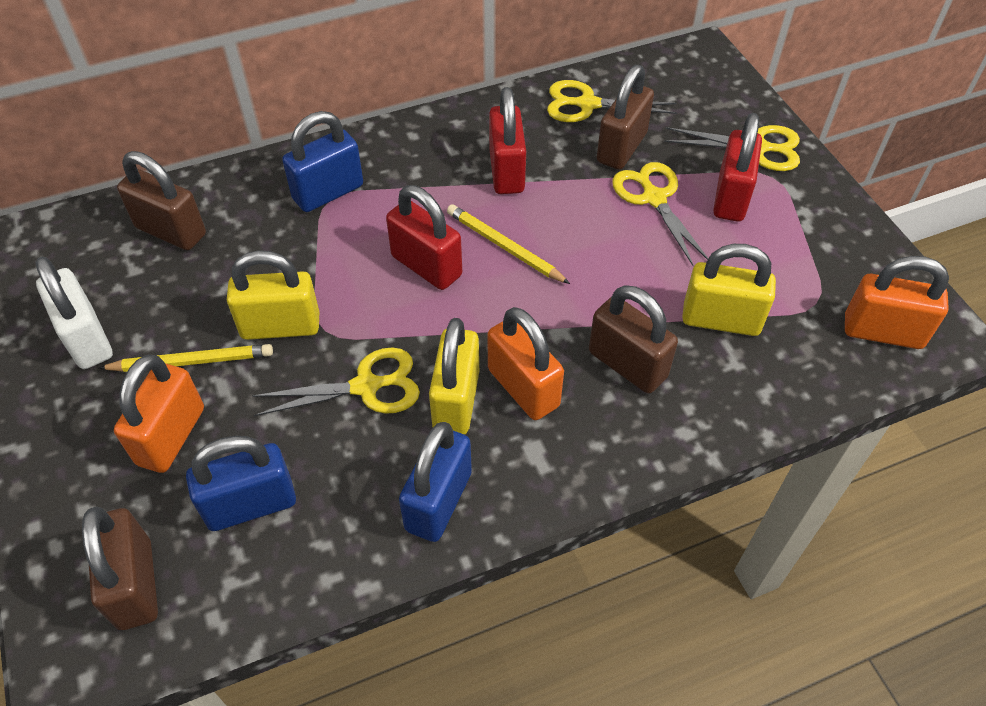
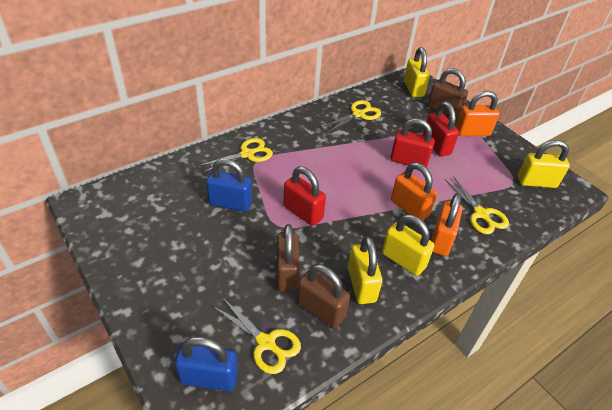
blue padlock: [186,436,296,531] [282,111,363,212] [399,422,472,542] = 3 -> [175,336,238,392] [206,159,252,212] = 2
brown padlock: [82,507,158,630] [117,151,206,250] [589,285,678,393] [597,65,654,170] = 4 -> [277,224,300,291] [297,264,350,328] [428,68,468,118] = 3
white padlock: [36,256,113,369] = 1 -> none = 0
yellow padlock: [227,250,319,340] [429,318,479,435] [682,244,776,336] = 3 -> [348,236,383,304] [382,214,434,276] [404,47,430,97] [518,140,570,188] = 4
yellow pencil: [99,344,273,372] [447,204,570,284] = 2 -> none = 0

